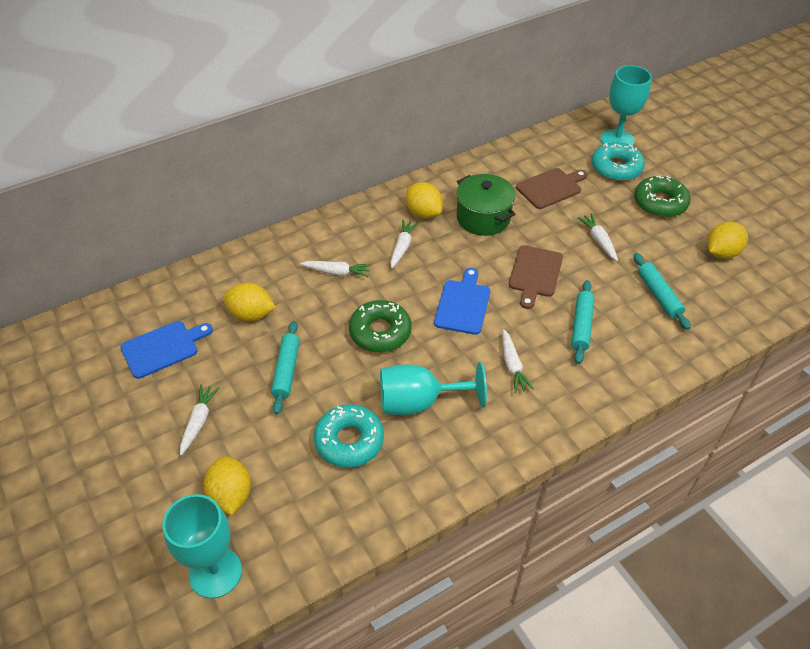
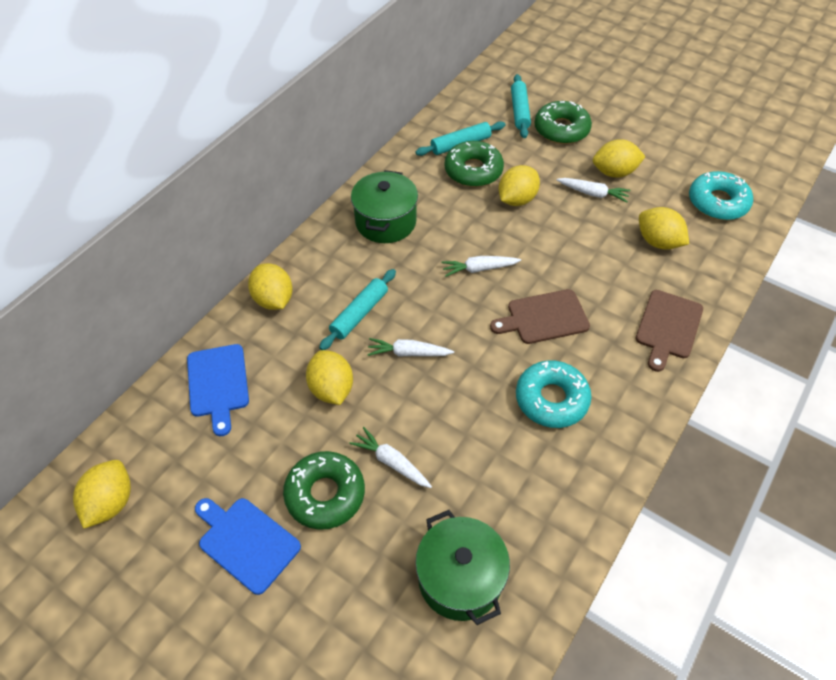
green donut: [349,300,412,352] [634,176,691,218] = 2 -> [283,451,365,530] [445,141,504,187] [534,101,592,144] = 3
green pot: [456,174,515,236] = 1 -> [351,170,418,243] [415,510,510,625] = 2
turquoise goblet: [163,494,242,599] [380,362,487,415] [601,65,652,146] = 3 -> none = 0
white carrot: [180,385,219,456] [300,261,371,277] [390,220,419,268] [502,329,534,393] [577,214,618,261] = 5 -> [350,427,432,488] [367,338,454,357] [442,256,521,277] [557,178,630,203] = 4
yellow lemon: [203,456,251,515] [223,282,276,321] [406,182,443,219] [707,222,748,259] = 4 -> [73,460,131,529] [248,263,293,310] [306,350,353,405] [498,165,540,206] [593,139,646,178] [639,207,689,250] = 6

